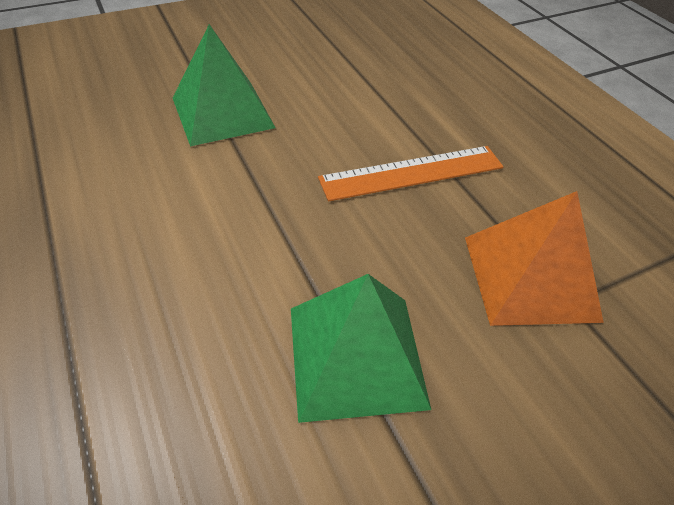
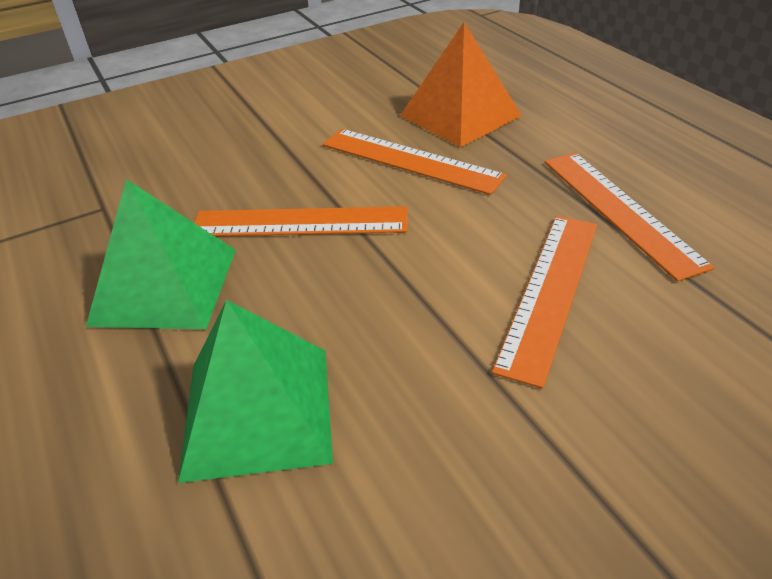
orange ruler: [318,146,504,201] = 1 -> [194,206,408,236] [323,129,507,195] [492,216,597,389] [545,153,714,282] = 4

